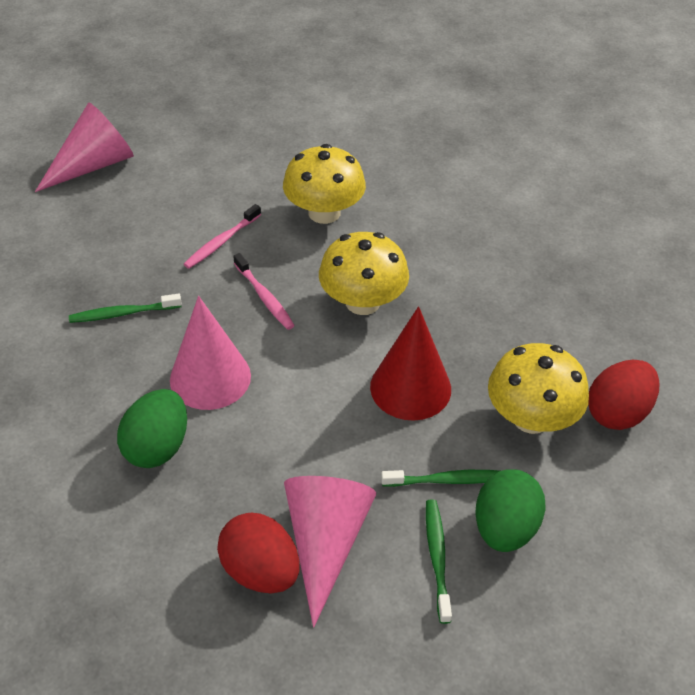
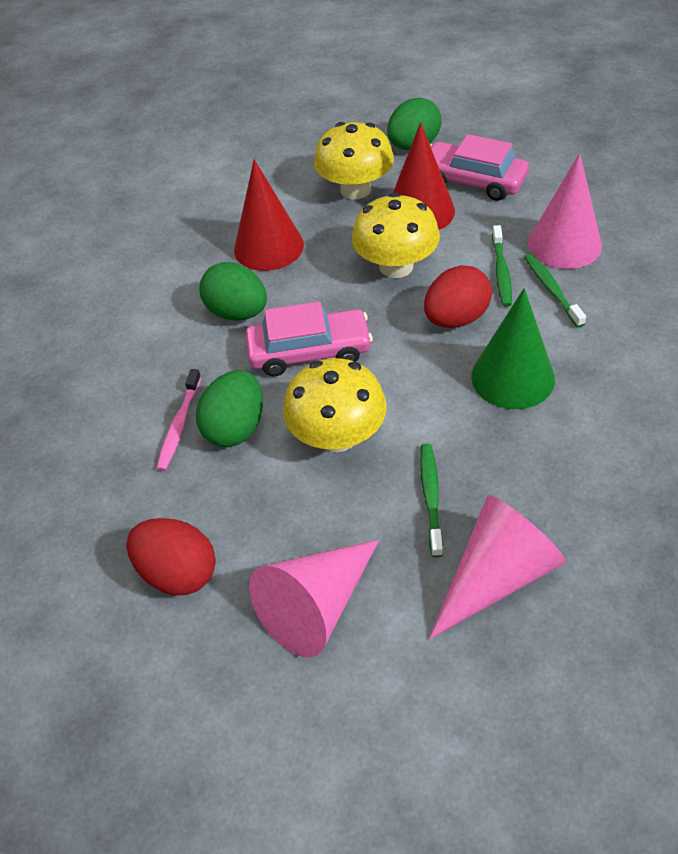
green cone: none = 0 -> [471,288,555,409] = 1
green egg: [117,389,187,468] [475,469,546,552] = 2 -> [196,370,263,447] [199,262,267,320] [387,97,442,150] = 3
pink car: none = 0 -> [245,301,373,376] [430,134,529,201] = 2
pink toothbrush: [184,204,261,269] [233,253,295,330] = 2 -> [156,369,201,471] = 1
red cone: [370,306,451,421] = 1 -> [234,159,304,271] [393,122,455,230] = 2

